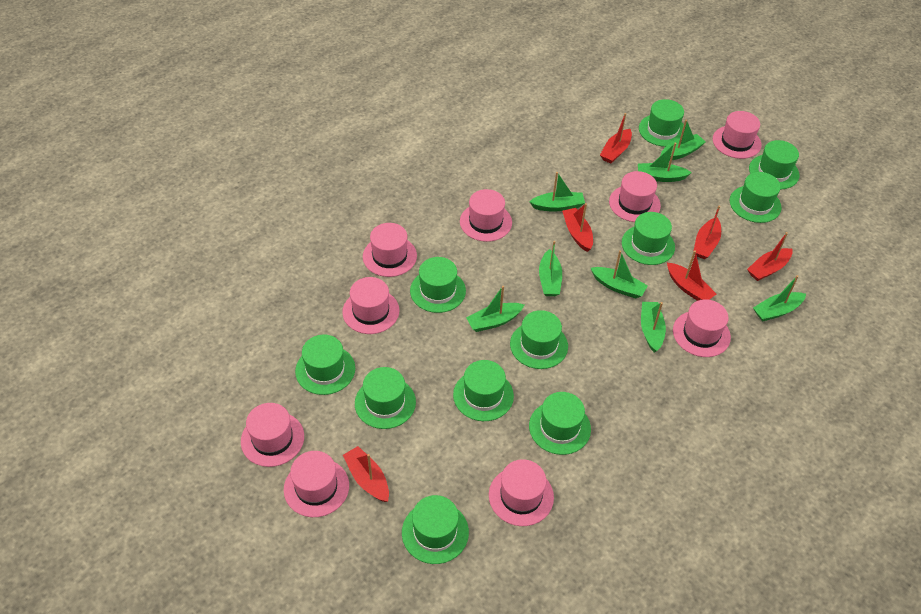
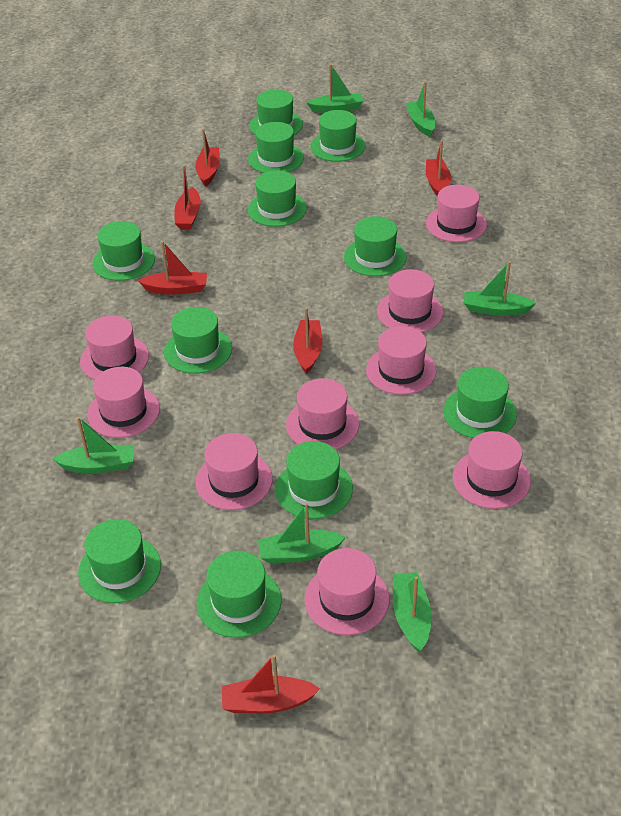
green boat: [466,286,524,332] [529,172,585,212] [539,241,562,296] [591,250,648,298] [638,143,692,182] [641,302,666,352] [660,120,705,161] [753,275,806,322] = 8 -> [53,417,134,473] [258,503,346,563] [307,64,363,113] [393,572,432,652] [405,81,436,137] [464,261,536,316] = 6

